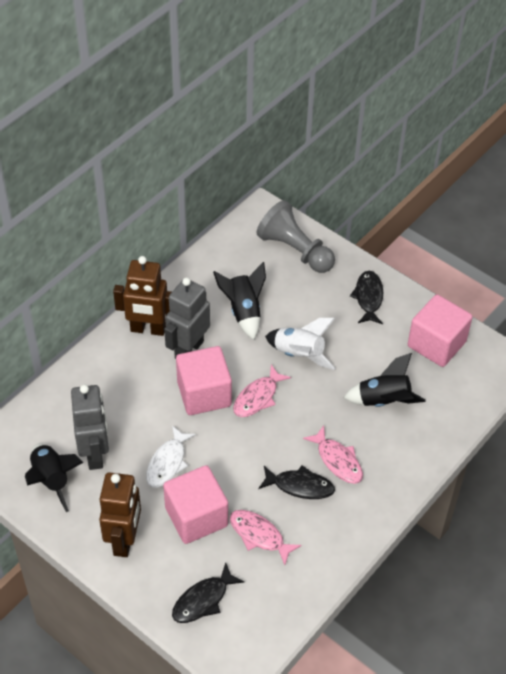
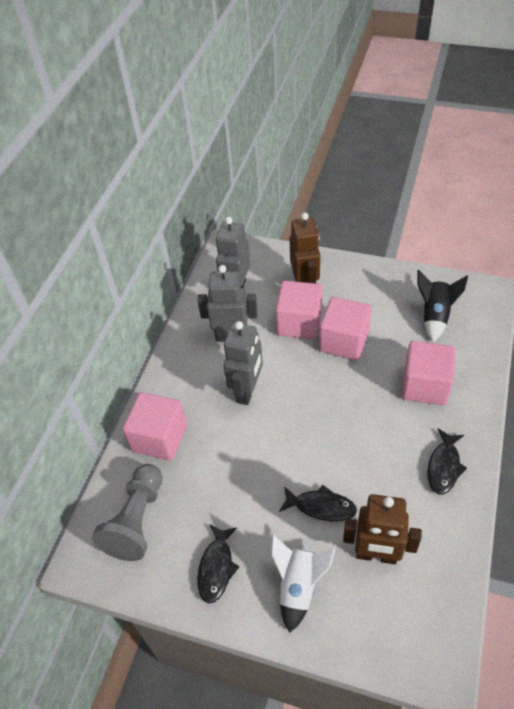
black rocket: [25,443,84,512] [213,262,266,340] [343,353,426,407] = 3 -> [417,270,468,342] = 1
grey robot: [71,385,109,470] [164,277,210,359] = 2 -> [198,265,257,341] [216,217,250,288] [224,321,263,405] = 3
pink cube: [163,465,228,544] [176,346,232,415] [408,294,473,367] = 3 -> [123,392,187,460] [276,281,322,339] [319,297,372,360] [402,341,456,405] = 4
pink fish: [230,510,302,565] [233,365,291,417] [303,425,363,484] = 3 -> none = 0
white fish: [146,425,196,488] = 1 -> none = 0

